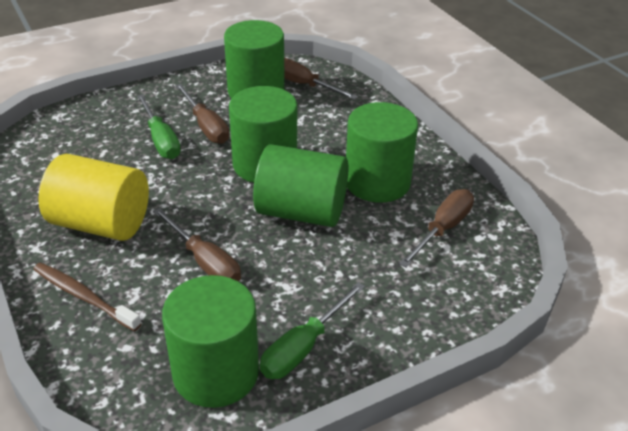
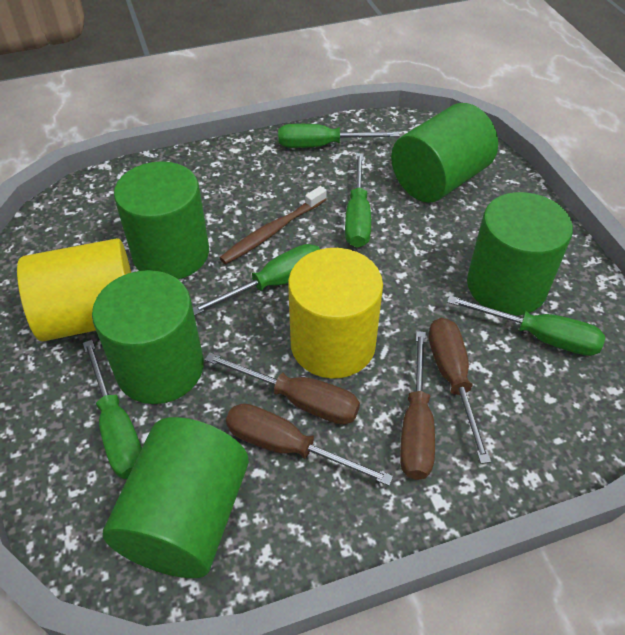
green screwdriver: [137,94,181,159] [260,282,365,379] = 2 -> [83,340,142,479] [193,244,320,316] [278,124,399,148] [345,153,371,248] [447,295,605,356] = 5
yellow cylinder: [38,154,149,241] = 1 -> [17,238,131,341] [288,248,383,379] = 2

